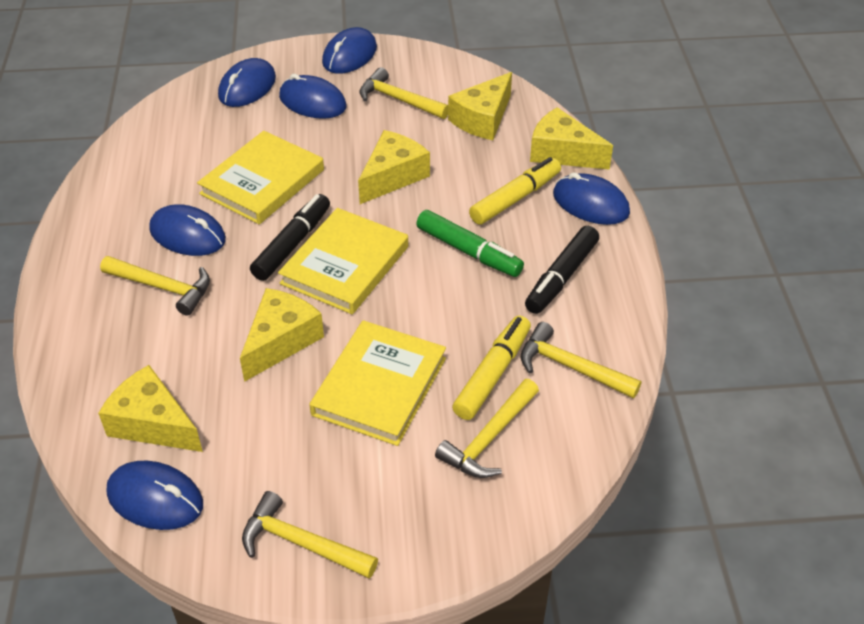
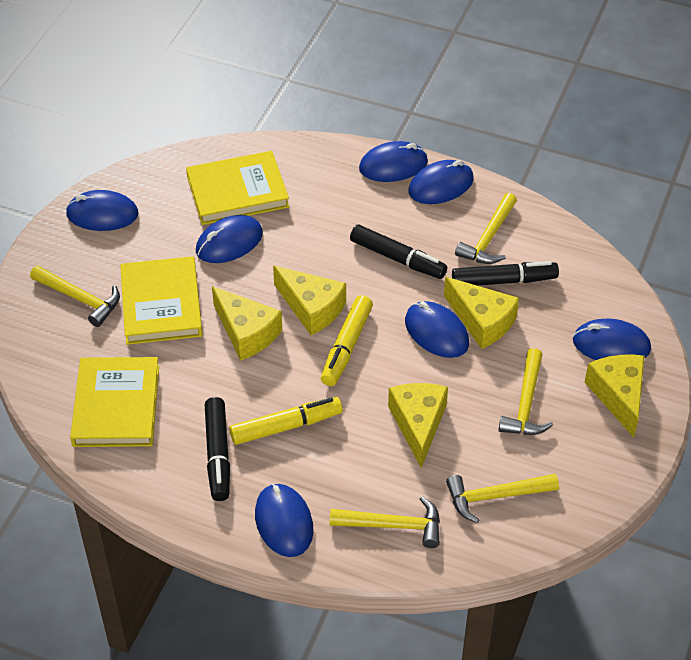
black marker: [250,194,330,281] [525,226,599,314] = 2 -> [205,397,230,501] [350,225,447,279] [452,261,559,286] = 3
blue mouse: [107,461,203,530] [149,204,226,256] [218,58,276,107] [279,74,346,119] [322,27,377,74] [553,172,630,225] = 6 -> [66,190,139,231] [196,215,263,263] [255,483,314,557] [359,141,428,182] [405,301,469,358] [409,160,474,204] [573,319,651,360] = 7
green marker: [416,210,524,277] = 1 -> none = 0

